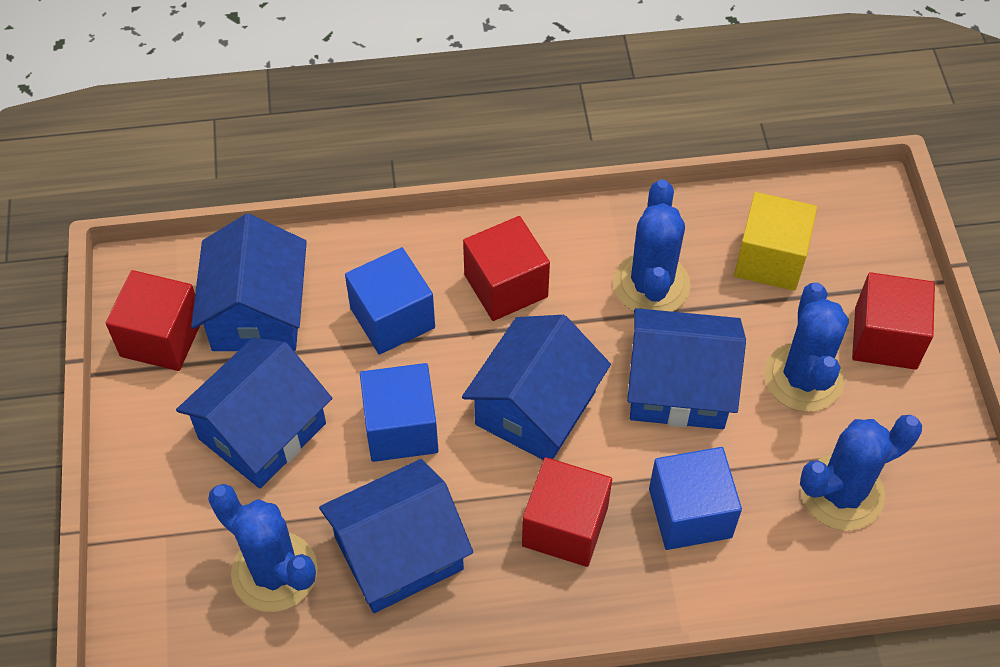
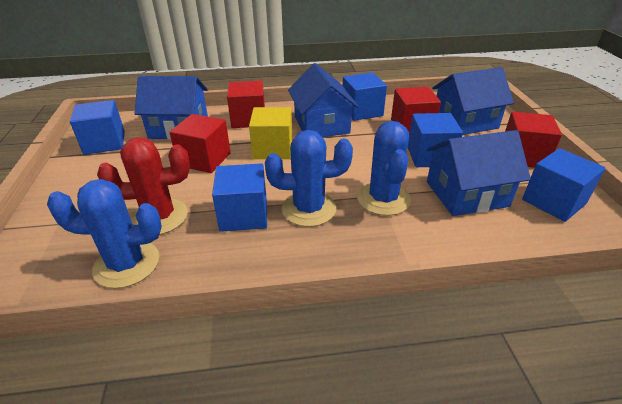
blue cactus: [208,484,318,612] [613,179,691,312] [764,283,849,412] [800,415,922,531] = 4 -> [47,179,162,288] [265,130,353,227] [357,121,411,216] = 3
blue cube: [345,247,435,355] [360,363,439,462] [649,447,742,550] = 3 -> [70,100,125,155] [212,163,267,232] [343,73,387,121] [408,113,463,167] [522,148,606,222] = 5
blue house: [176,338,332,489] [191,214,307,351] [319,459,473,613] [462,315,611,460] [627,308,746,429] = 5 -> [134,76,208,140] [288,63,359,137] [426,130,531,216] [432,67,514,135] = 4
red cactus: none = 0 -> [97,137,190,235] = 1

